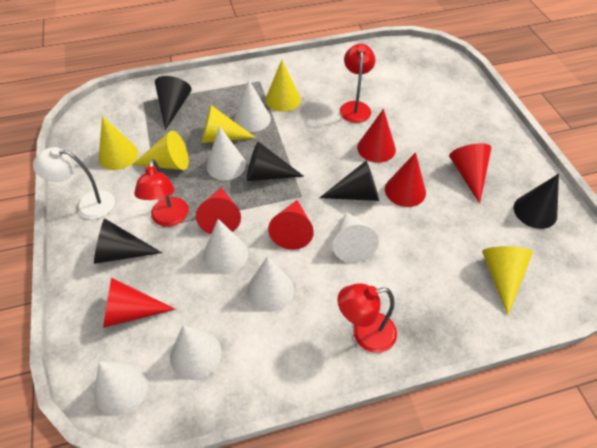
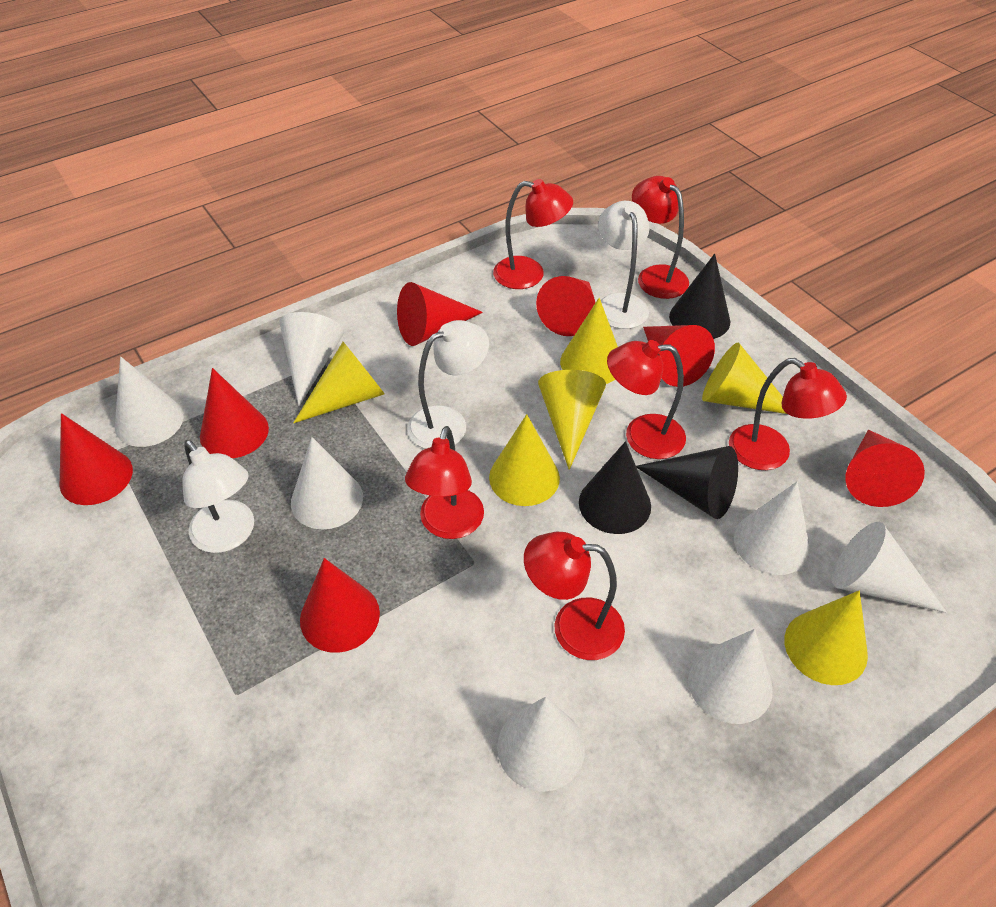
black cone: [94,218,162,264] [155,76,192,130] [247,141,304,181] [319,161,379,201] [514,174,559,229] = 5 -> [579,441,651,534] [636,446,738,519] [669,254,730,339] = 3
red cone: [103,277,175,328] [196,188,241,234] [268,200,314,250] [357,109,396,163] [385,152,426,207] [449,143,491,204] = 6 -> [60,413,133,505] [200,368,269,458] [300,558,380,653] [397,282,483,346] [536,276,595,336] [643,325,715,387] [845,430,925,507] = 7
red lamp: [134,159,189,227] [337,283,397,353] [340,44,376,123] = 3 -> [405,426,484,539] [493,179,573,289] [524,532,625,660] [607,340,686,459] [632,176,689,299] [729,358,847,470] = 6
white lamp: [33,147,115,219] = 1 -> [182,440,254,553] [407,320,489,449] [598,201,649,329] = 3
yellow cone: [99,116,138,170] [132,131,189,170] [202,105,256,143] [265,60,301,112] [482,246,533,315] = 5 -> [293,342,385,423] [489,414,560,506] [538,370,606,470] [560,298,618,384] [702,343,787,414] [784,590,868,685] = 6

